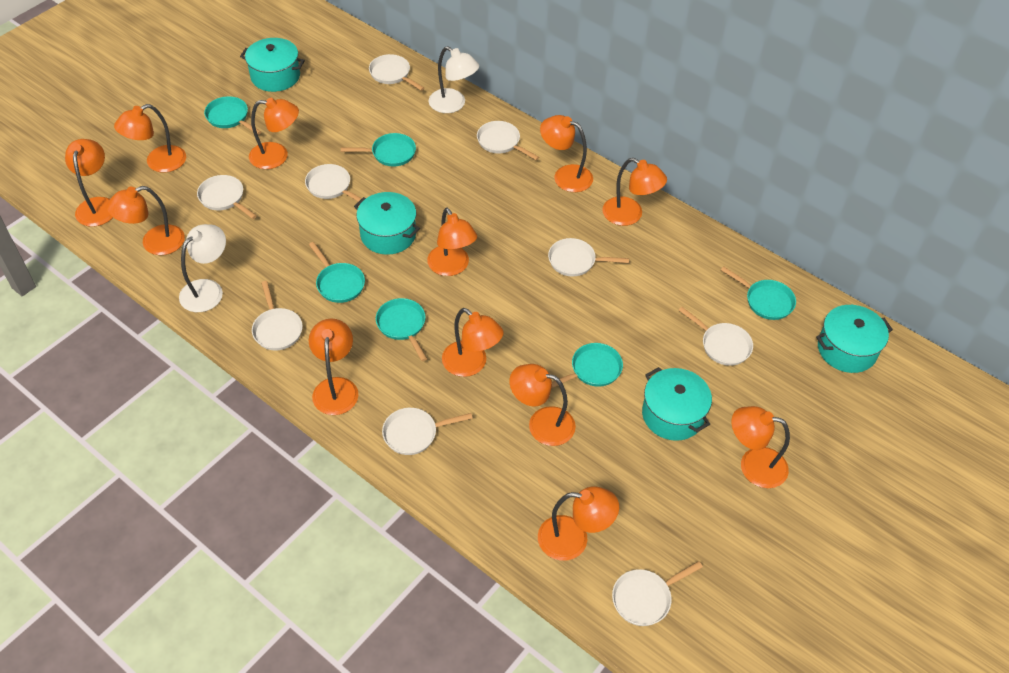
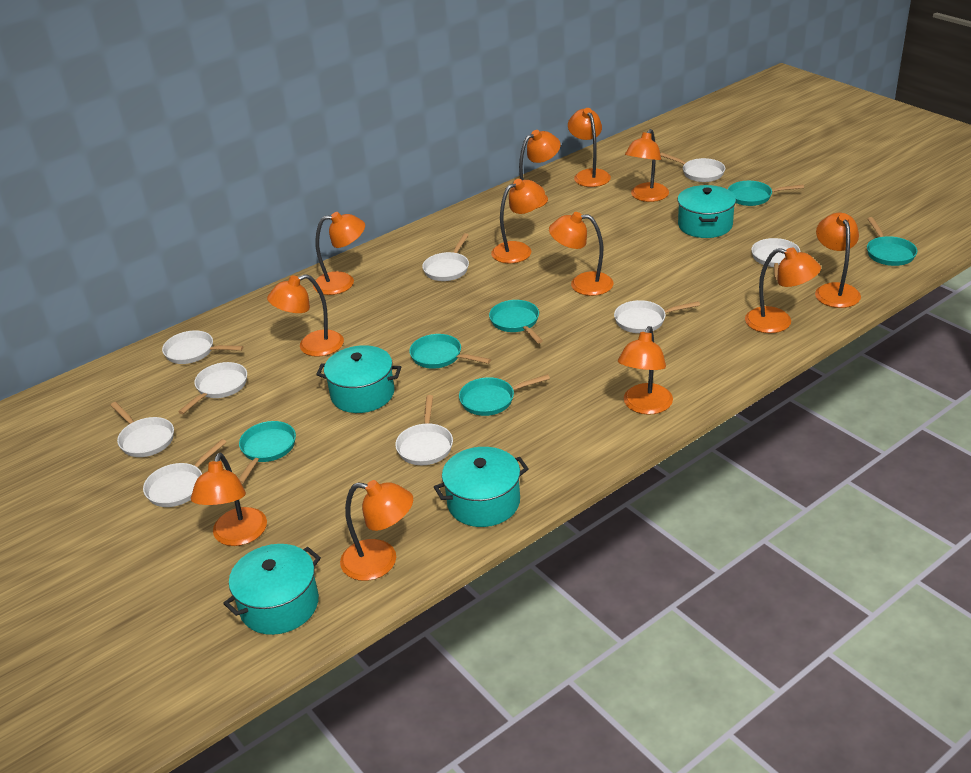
white lamp: [179,224,226,312] [429,46,479,113] = 2 -> none = 0

